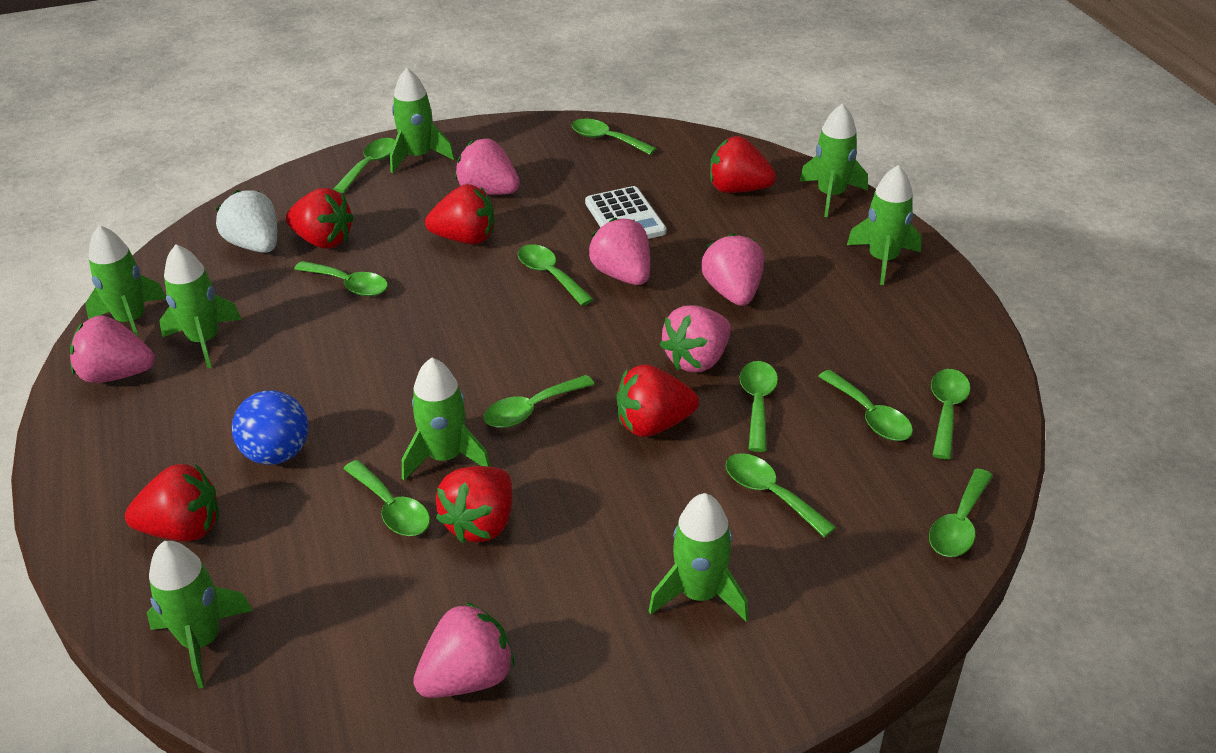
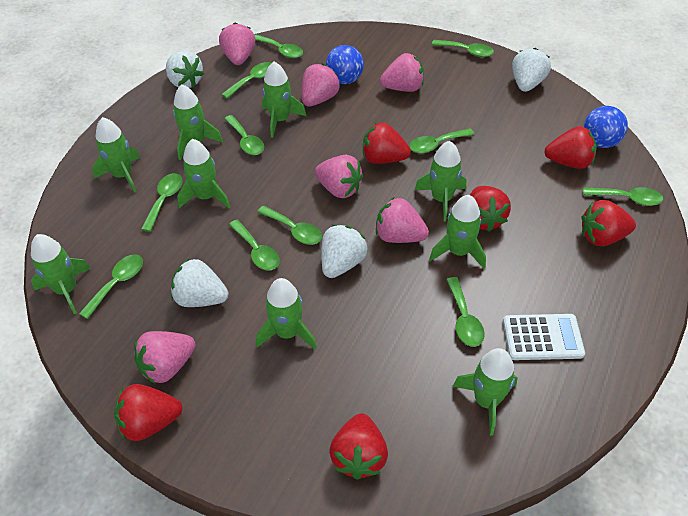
blue ball: [232,390,309,465] = 1 -> [326,45,364,84] [584,106,628,148] = 2
green rocket: [85,225,166,338] [147,541,253,689] [159,244,242,368] [390,68,455,173] [402,357,491,480] [649,493,749,622] [799,103,868,217] [847,165,922,285] = 8 -> [31,234,91,314] [92,117,140,193] [173,84,223,160] [177,139,230,208] [256,278,317,349] [262,62,306,138] [415,141,466,222] [429,195,486,269] [453,348,518,436] = 9
white strawberry: [216,190,277,253] = 1 -> [166,50,204,88] [171,258,229,307] [321,225,367,278] [512,48,551,92] = 4

